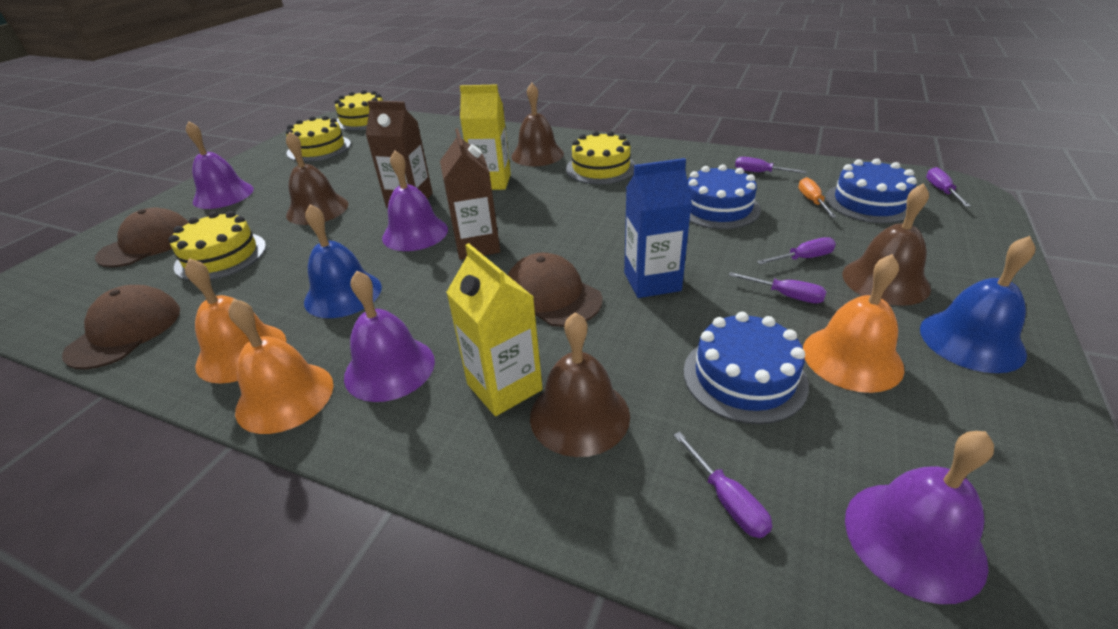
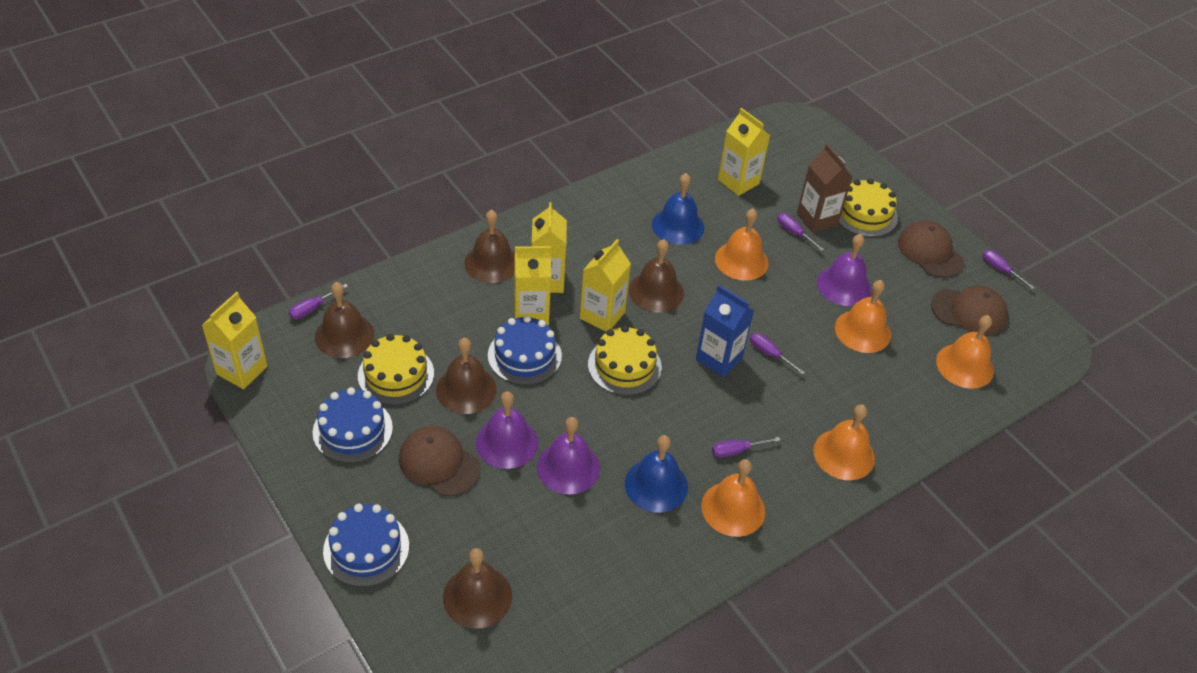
brown bell: [286,132,348,225] [511,83,564,166] [530,312,630,457] [842,183,931,306] = 4 -> [315,282,374,358] [436,338,497,414] [443,548,512,629] [464,210,514,283] [629,239,684,313] = 5
brown carton: [366,100,433,207] [440,128,500,260] = 2 -> [797,144,853,233] = 1
orange bell: [185,258,286,384] [228,299,334,434] [803,254,905,393] = 3 -> [701,459,765,537] [715,209,769,281] [813,405,875,480] [835,280,891,353] [936,315,994,389] = 5
orange screwdriver: [798,177,837,218] = 1 -> none = 0
purple bell: [186,121,254,209] [344,271,435,402] [382,150,448,251] [845,431,994,604] = 4 -> [476,391,538,469] [537,417,600,494] [817,234,871,306] = 3
yellow cake: [169,211,266,281] [286,116,351,162] [335,90,383,131] [566,131,636,184] = 4 -> [358,334,434,405] [588,325,662,395] [839,178,898,237] = 3
yellow carton: [446,243,543,416] [460,84,511,190] = 2 -> [202,292,267,389] [514,246,551,325] [531,202,567,293] [580,239,631,332] [718,108,770,196] = 5

